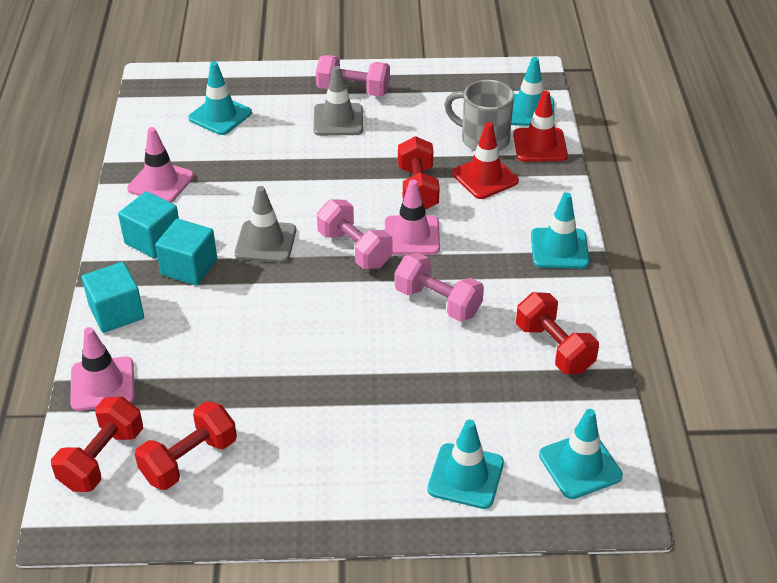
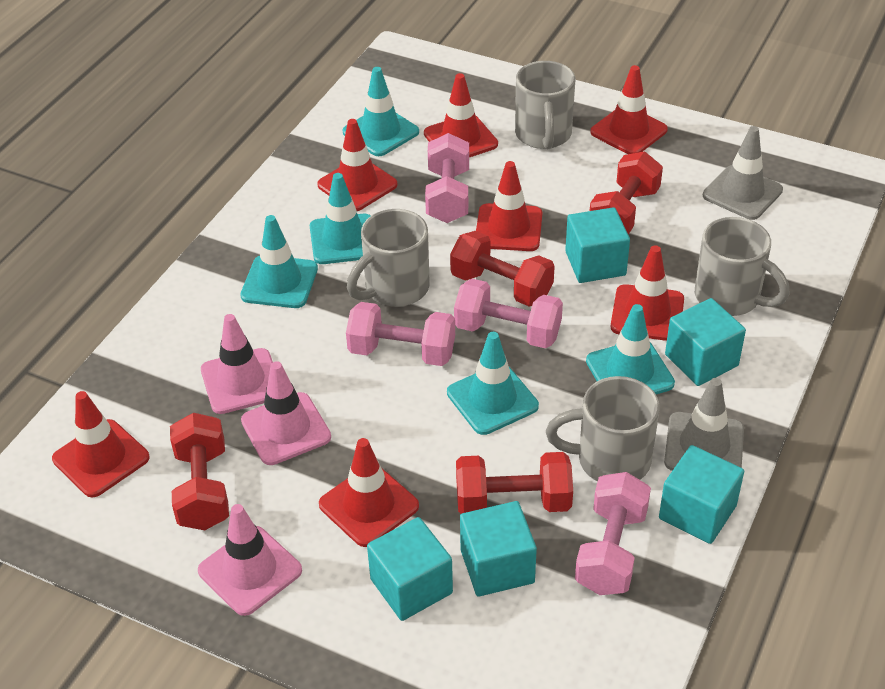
grey mug: [444,80,514,151] = 1 -> [347,209,430,307] [515,61,575,149] [546,376,660,481] [695,217,790,316] = 4
pink dumbbell: [316,55,390,97] [317,199,393,269] [395,253,484,322] = 3 -> [346,302,455,366] [425,133,469,223] [454,279,563,348] [575,472,651,595] = 4
red traffic cone: [452,122,519,199] [513,91,568,162] = 2 -> [52,391,150,498] [317,119,397,211] [319,438,419,547] [424,73,498,157] [476,161,542,251] [590,65,668,154] [610,245,684,341] = 7
turquoise cube: [82,262,144,333] [118,191,179,258] [155,219,217,286] = 3 -> [367,517,453,621] [460,501,537,597] [565,207,630,283] [659,445,744,544] [665,298,746,386] = 5

